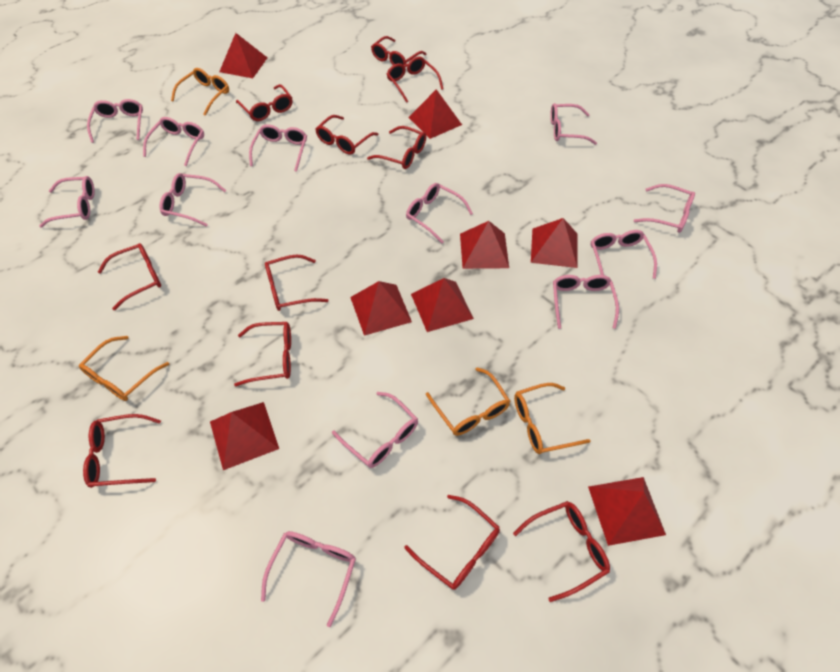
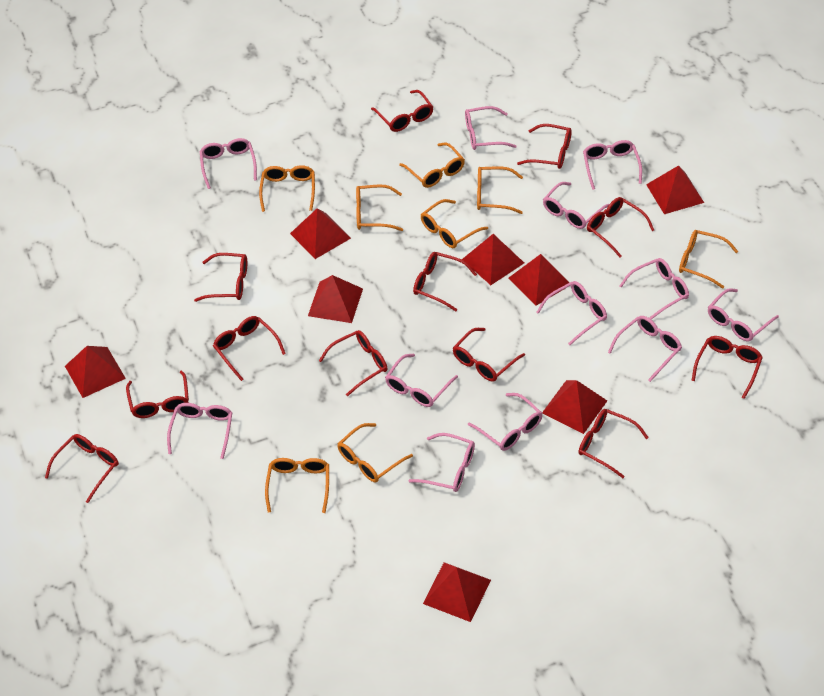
orange glasses: [79,336,169,401] [171,68,229,116] [426,367,510,436] [514,383,590,454] = 4 -> [259,165,315,212] [265,458,329,513] [337,423,413,483] [356,184,403,231] [399,142,465,188] [421,199,488,248] [477,167,523,214] [679,230,738,289] = 8
red glasses: [83,414,161,488] [98,243,161,310] [234,322,291,387] [236,84,292,121] [265,254,329,311] [316,115,379,155] [367,126,426,169] [371,36,426,65] [387,56,443,103] [404,495,500,590] [513,501,610,602] = 11 -> [45,434,119,503] [126,370,189,418] [194,253,247,302] [213,316,286,381] [319,330,387,397] [371,90,433,132] [413,252,477,311] [453,328,525,382] [517,124,572,169] [579,409,649,478] [587,197,654,258] [691,336,763,399] = 12

